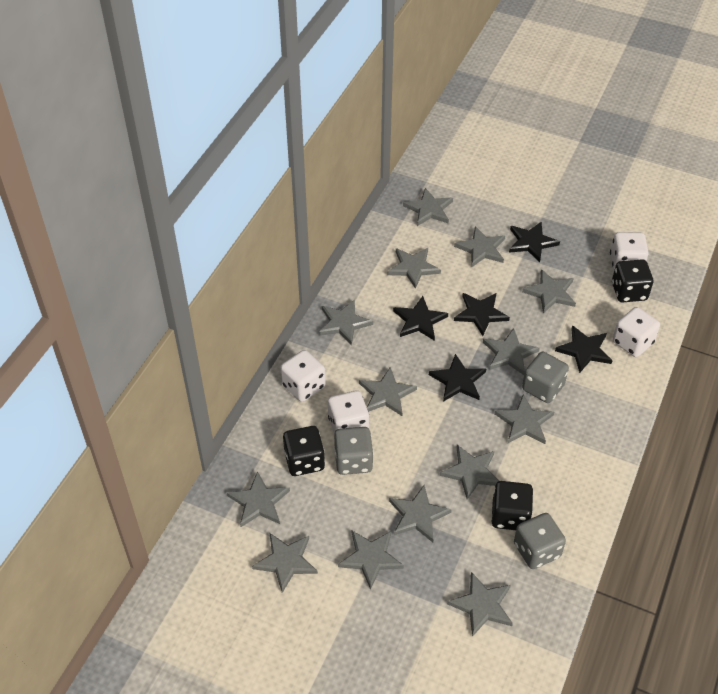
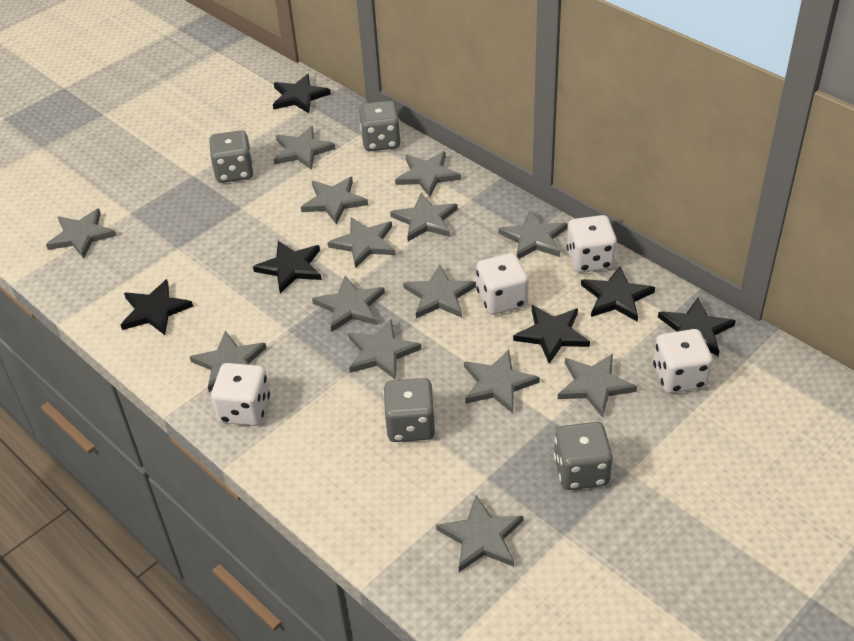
black dice: [283,426,325,476] [491,481,533,530] [612,259,653,303] = 3 -> none = 0
black star: [393,296,448,341] [429,354,486,402] [454,293,510,336] [509,221,560,262] [555,325,613,373] = 5 -> [121,279,193,335] [253,241,322,293] [273,74,331,113] [513,305,590,364] [581,266,655,322] [658,298,736,356] = 6
grey dice: [334,427,373,475] [514,513,566,569] [522,351,569,403] = 3 -> [209,130,253,183] [359,101,401,151] [383,378,436,442] [554,422,613,490] = 4

